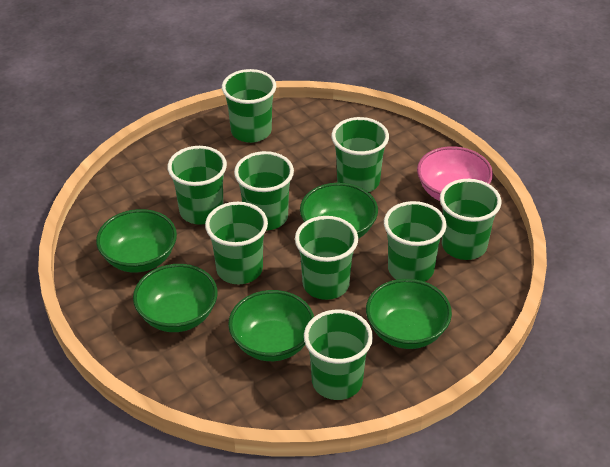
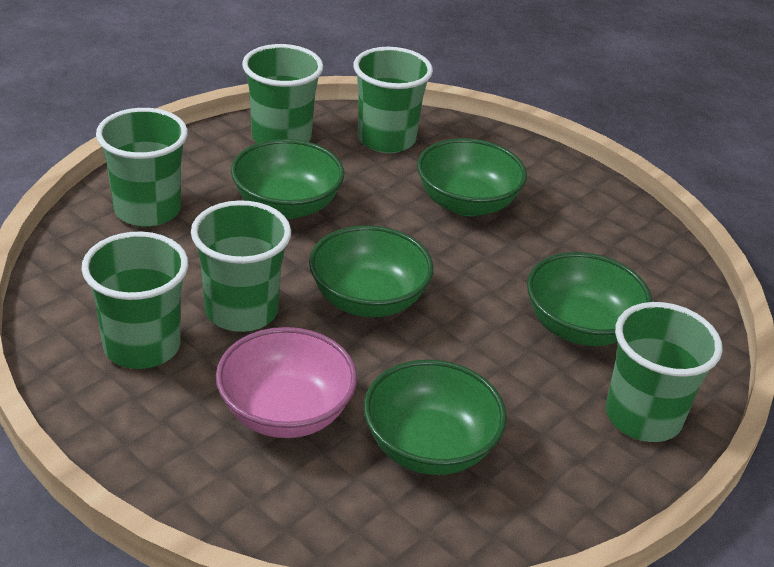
green cup: [167,146,227,225] [205,202,268,284] [222,69,276,143] [234,151,294,231] [295,216,358,300] [304,309,373,400] [331,117,389,192] [384,201,447,282] [440,179,501,260] = 9 -> [82,232,188,369] [96,108,188,227] [191,200,291,332] [242,44,323,143] [353,47,433,153] [606,302,722,442] = 6

